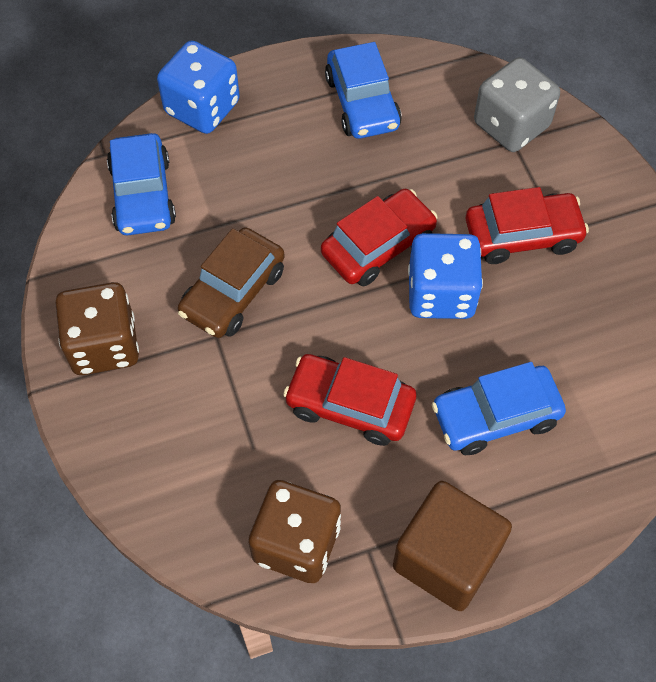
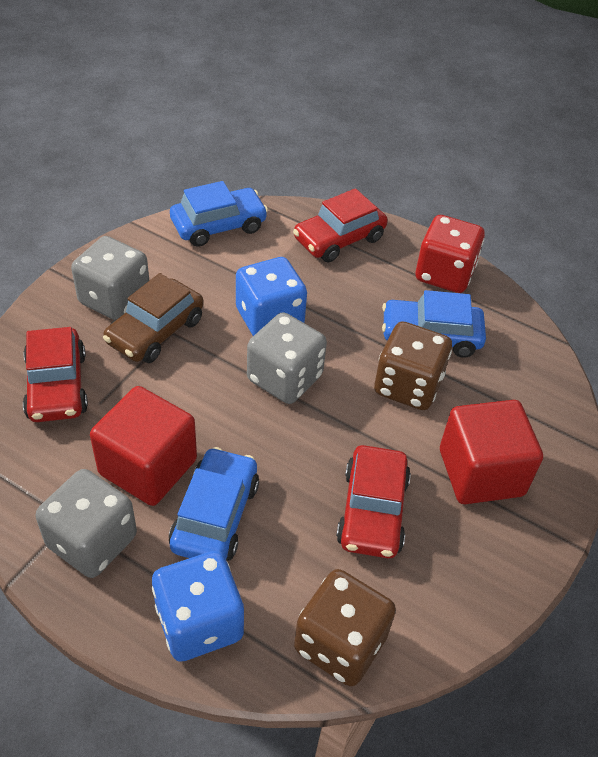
brown cube: [393,481,512,611] = 1 -> none = 0
grey dice: [474,57,560,152] = 1 -> [36,469,137,578] [71,236,149,320] [247,312,327,404] = 3
red cube: none = 0 -> [90,386,197,506] [440,400,543,504] = 2
red dice: none = 0 -> [416,215,485,293] = 1

